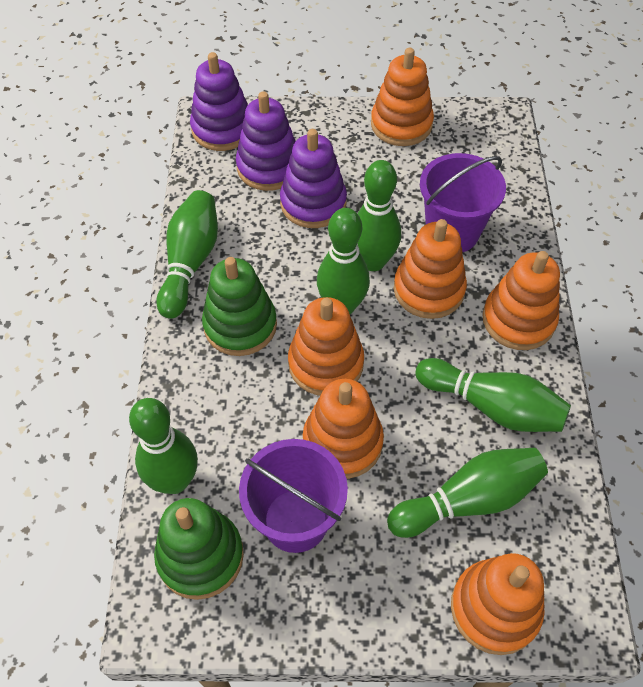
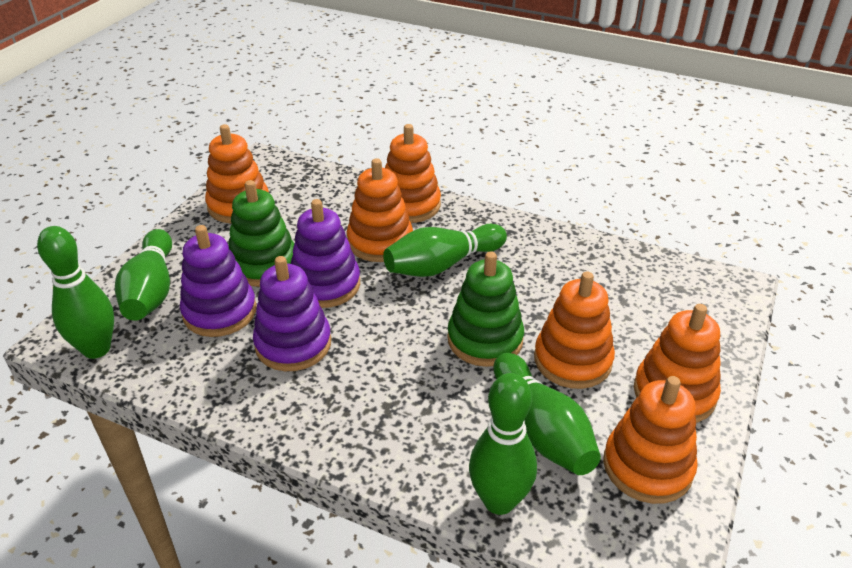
green bowling pin: [129,398,198,494] [156,190,218,319] [317,208,370,314] [357,160,401,271] [387,448,548,538] [415,358,571,432] = 6 -> [37,226,114,359] [115,229,172,321] [383,224,507,277] [469,373,537,515] [494,353,601,475] = 5
purple bucket: [239,439,348,553] [420,153,506,252] = 2 -> none = 0

